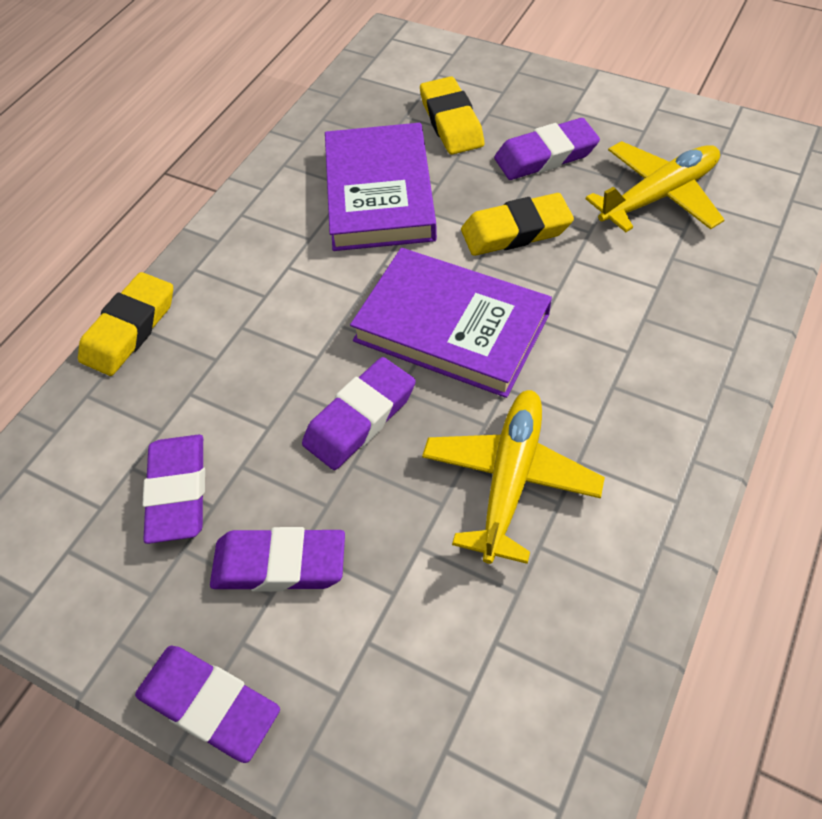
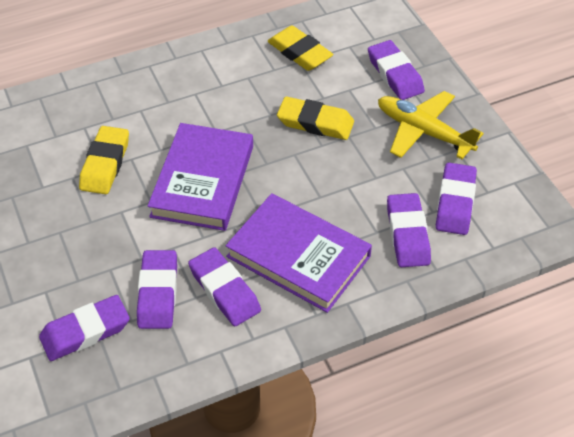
purple eraser: [135,646,280,763] [142,435,205,544] [210,527,345,592] [302,357,416,470] [494,118,600,180] = 5 -> [39,295,130,361] [137,250,177,329] [188,247,261,326] [368,40,425,100] [387,193,431,267] [436,163,477,235] = 6
yellow plane: [422,390,605,564] [586,141,725,232] = 2 -> [378,91,484,159] = 1

